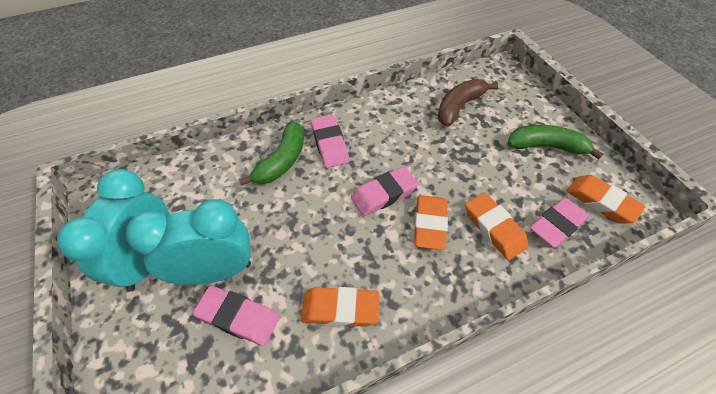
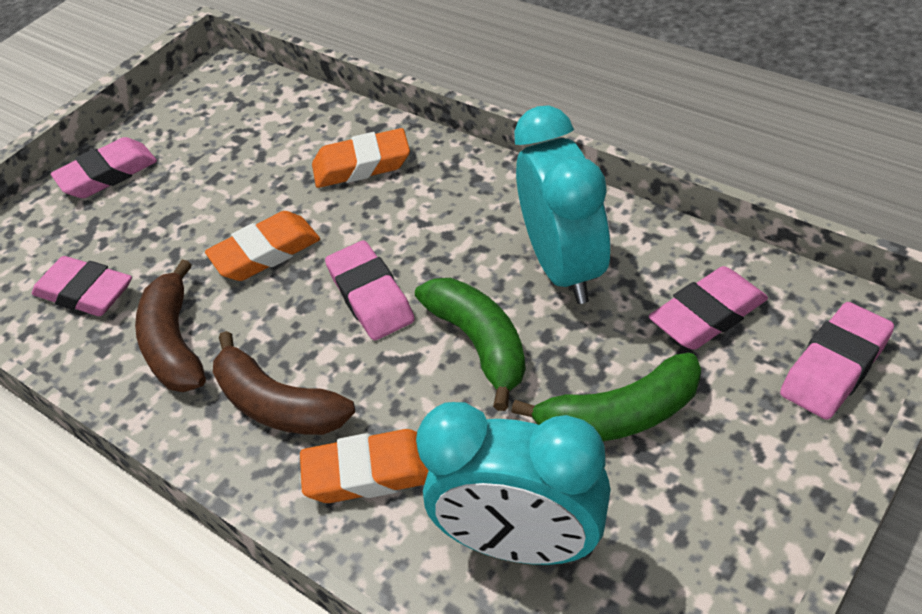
brown banana: [437,79,498,127] = 1 -> [135,259,206,392] [213,331,355,435] = 2
orange eraser: [301,287,379,327] [414,195,448,250] [465,193,529,260] [566,175,645,224] = 4 -> [205,211,320,281] [300,429,429,503] [312,128,410,188] = 3
pink eraser: [193,286,279,346] [311,115,349,168] [351,166,419,216] [530,197,589,248] = 4 -> [32,256,132,316] [51,137,157,198] [325,240,415,340] [649,266,768,350] [780,302,894,420] = 5

